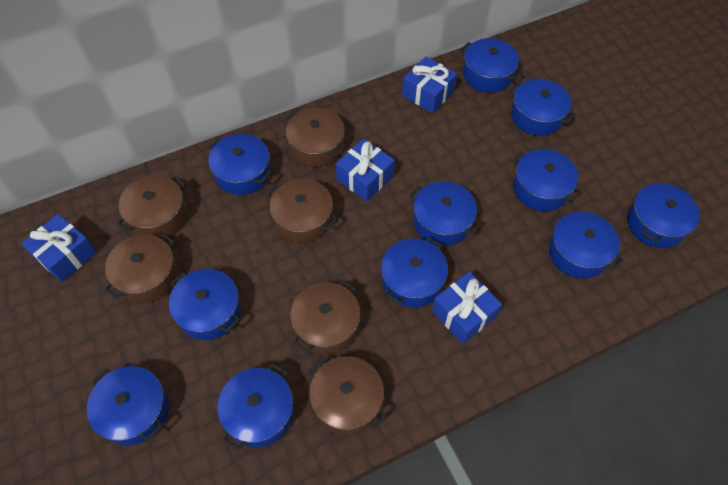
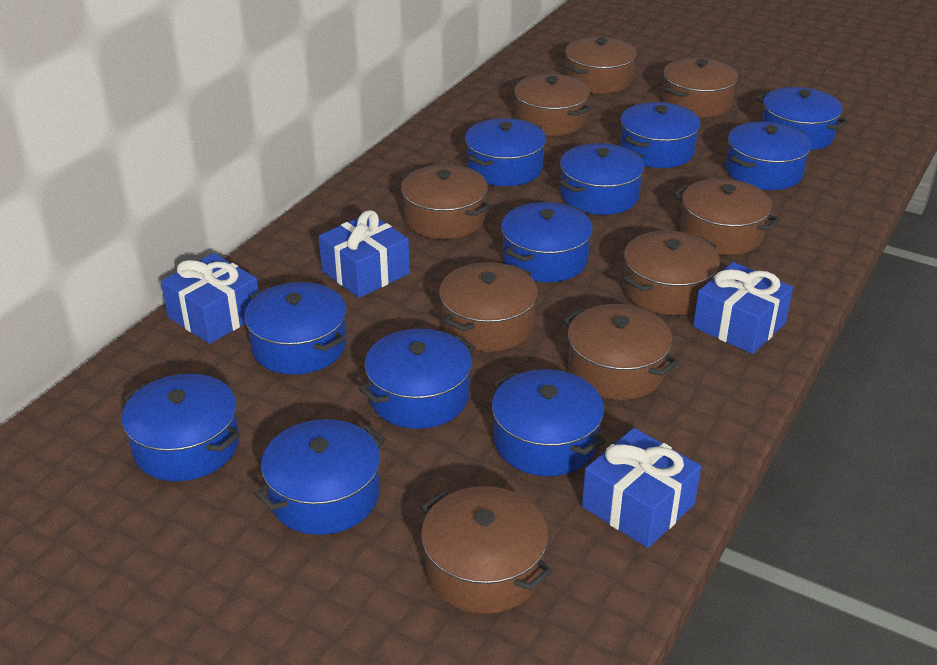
brown pot: [104,233,178,303] [117,175,187,238] [266,179,337,243] [286,108,346,167] [290,281,360,355] [308,356,387,435] = 6 -> [400,164,491,239] [421,486,553,614] [439,262,538,352] [514,74,591,136] [563,304,679,400] [565,37,637,94] [623,231,720,315] [662,58,738,118] [674,178,780,255] = 9

